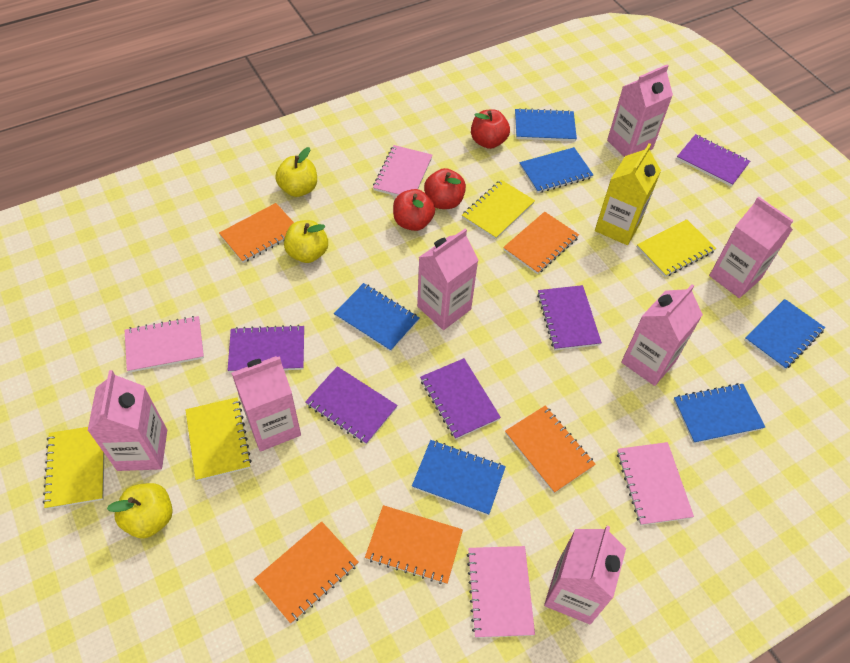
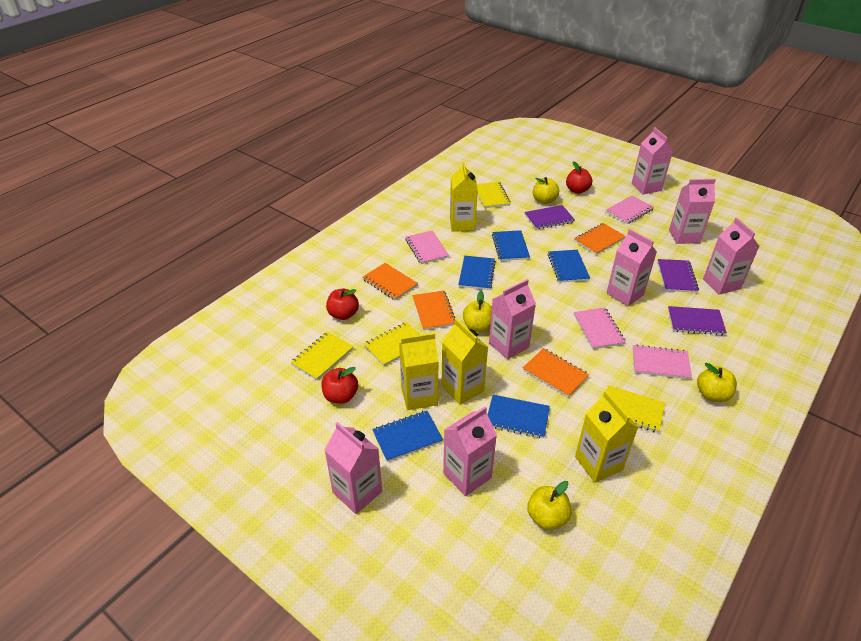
blue notebook: [334,283,420,352] [412,440,506,515] [515,108,577,141] [520,147,593,193] [673,383,765,444] [745,299,825,370] = 6 -> [372,411,443,462] [458,256,496,290] [488,395,550,438] [492,230,530,261] [548,250,590,283] = 5
orange notebook: [219,203,294,263] [254,521,359,624] [365,505,463,584] [503,212,579,274] [505,406,596,493] = 5 -> [363,263,418,300] [413,290,455,330] [523,348,589,398] [574,223,626,255] = 4
purple notebook: [227,325,304,373] [305,366,398,445] [420,358,501,440] [537,285,602,350] [677,134,750,187] = 5 -> [524,205,575,230] [657,259,699,293] [668,306,727,335] = 3
yellow apple: [107,483,173,538] [276,147,317,197] [284,220,328,263] = 3 -> [463,291,492,332] [527,481,571,530] [533,177,559,204] [697,363,737,402] = 4
yellow carton: [595,143,661,245] = 1 -> [399,333,439,410] [442,318,488,405] [450,162,478,232] [575,391,639,483] = 4

